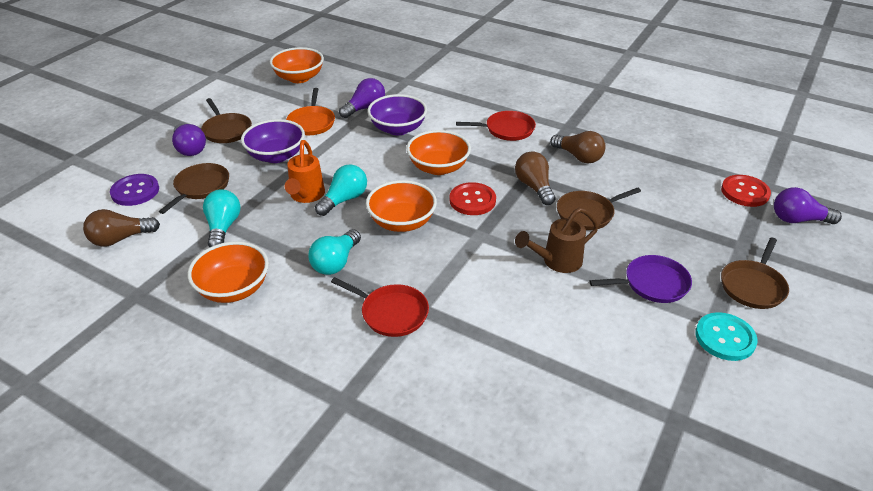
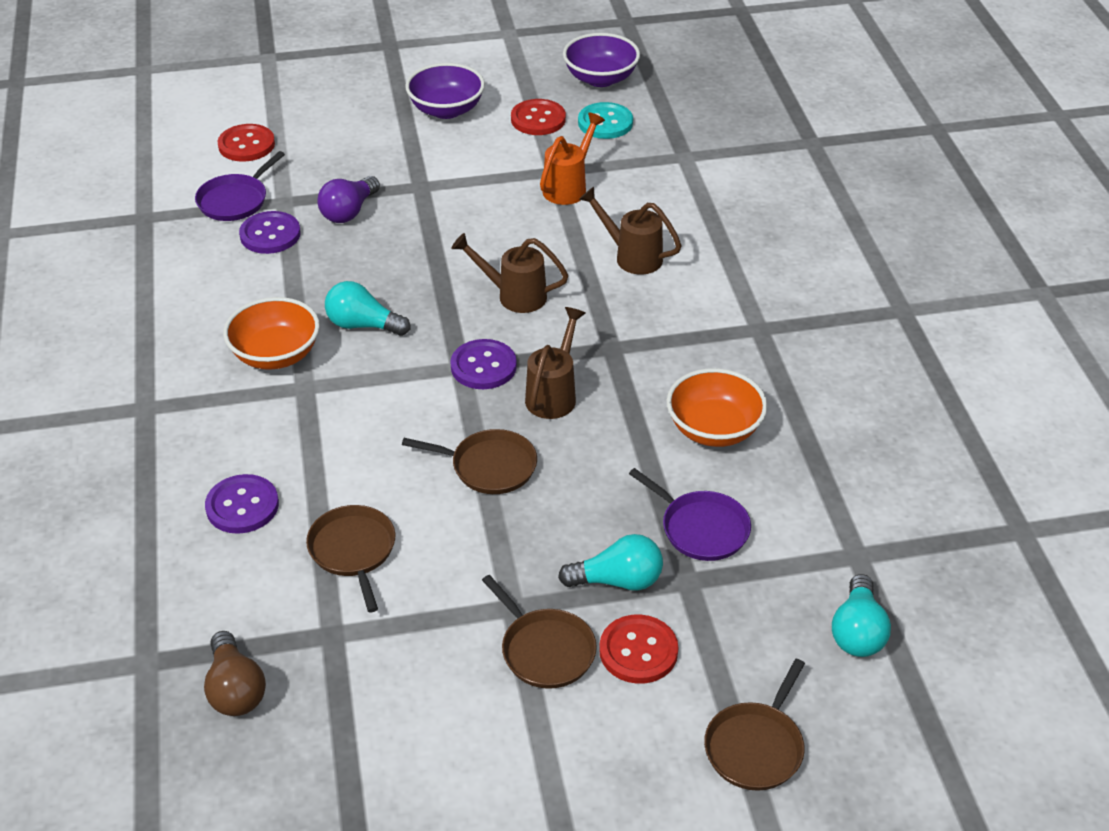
brown light bulb: [83,209,160,247] [515,151,555,205] [550,131,606,164] = 3 -> [204,631,266,716] = 1
brown watering can: [515,208,599,273] = 1 -> [451,233,568,313] [525,307,586,419] [579,187,681,275] = 3
orange bowl: [187,241,269,303] [270,47,324,83] [366,180,437,232] [406,130,471,175] = 4 -> [223,297,320,370] [667,368,768,447] = 2
orange pan: [286,88,335,135] = 1 -> none = 0
purple button: [110,174,159,206] = 1 -> [205,474,279,534] [239,211,300,254] [450,339,517,389] = 3
purple light bulb: [172,124,206,156] [339,78,385,118] [774,187,842,224] = 3 -> [317,176,380,223] = 1
purple pan: [589,255,692,303] = 1 -> [195,151,285,221] [629,468,751,561] = 2
red button: [450,182,496,215] [721,175,771,207] = 2 -> [218,124,275,161] [511,99,566,135] [599,614,678,684] = 3
red pan: [331,277,429,337] [456,111,536,141] = 2 -> none = 0

